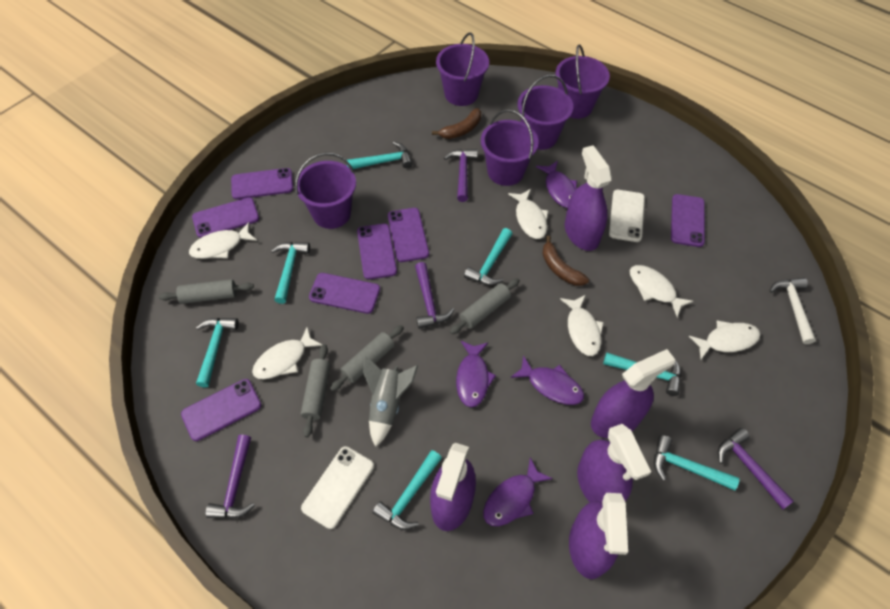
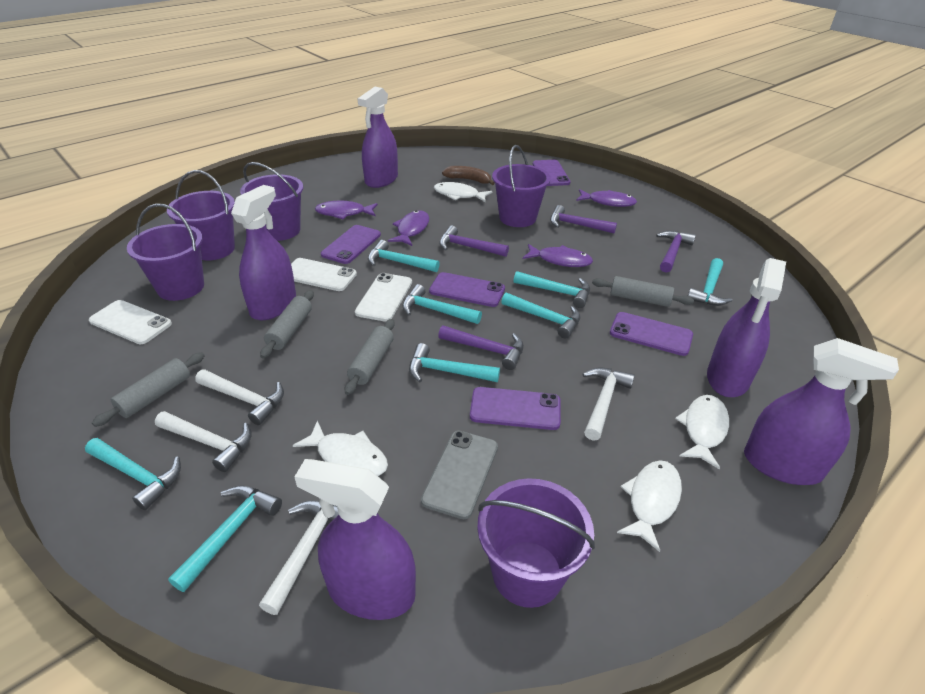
brown banana: [432,108,481,139] [542,236,589,286] = 2 -> [442,166,495,185] = 1
grey phone: none = 0 -> [421,431,498,519] = 1
grey rocket: [363,356,418,447] = 1 -> none = 0
purple phone: [181,379,261,441] [192,197,259,238] [231,168,293,199] [309,273,380,314] [357,224,397,280] [388,208,429,262] [671,194,705,247] = 7 -> [321,225,381,264] [429,272,505,307] [470,387,561,430] [533,160,570,186] [610,312,693,356] = 5
turquoise hammer: [196,318,239,388] [271,242,310,304] [347,142,413,169] [373,450,442,530] [464,228,512,285] [603,353,681,396] [654,435,739,490] = 7 -> [85,438,181,510] [168,486,282,592] [368,240,440,272] [402,284,482,324] [409,343,500,382] [501,293,580,338] [514,271,590,308] [688,258,733,306] = 8
white fish: [189,222,257,259] [252,327,322,379] [508,189,548,239] [560,295,604,356] [630,265,694,317] [688,320,760,359] = 6 -> [293,421,388,476] [434,182,492,203] [617,460,682,552] [675,395,729,469] = 4
white hammer: [770,278,816,344] = 1 -> [155,411,252,472] [195,369,284,425] [259,501,339,615] [583,367,635,441] = 4
white phone: [301,446,374,529] [609,190,645,242] = 2 -> [89,300,172,344] [291,258,357,291] [355,273,412,322] = 3

